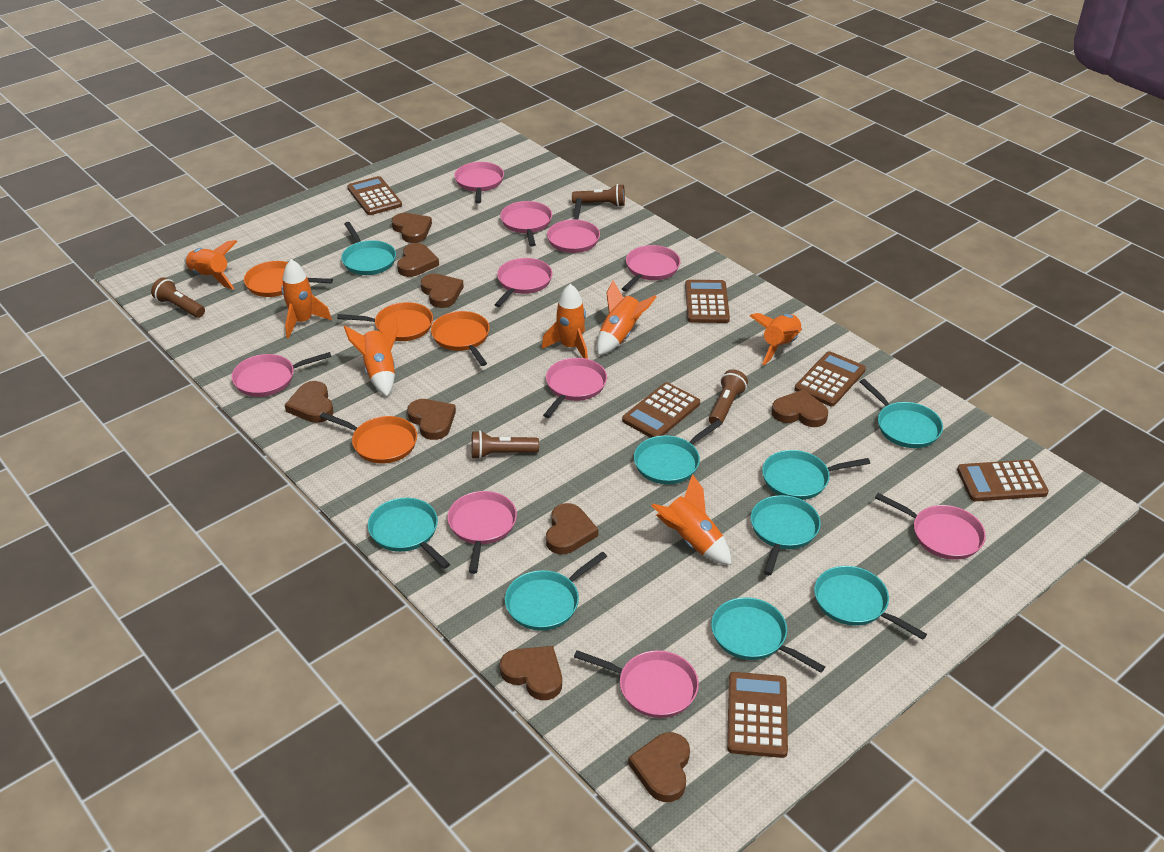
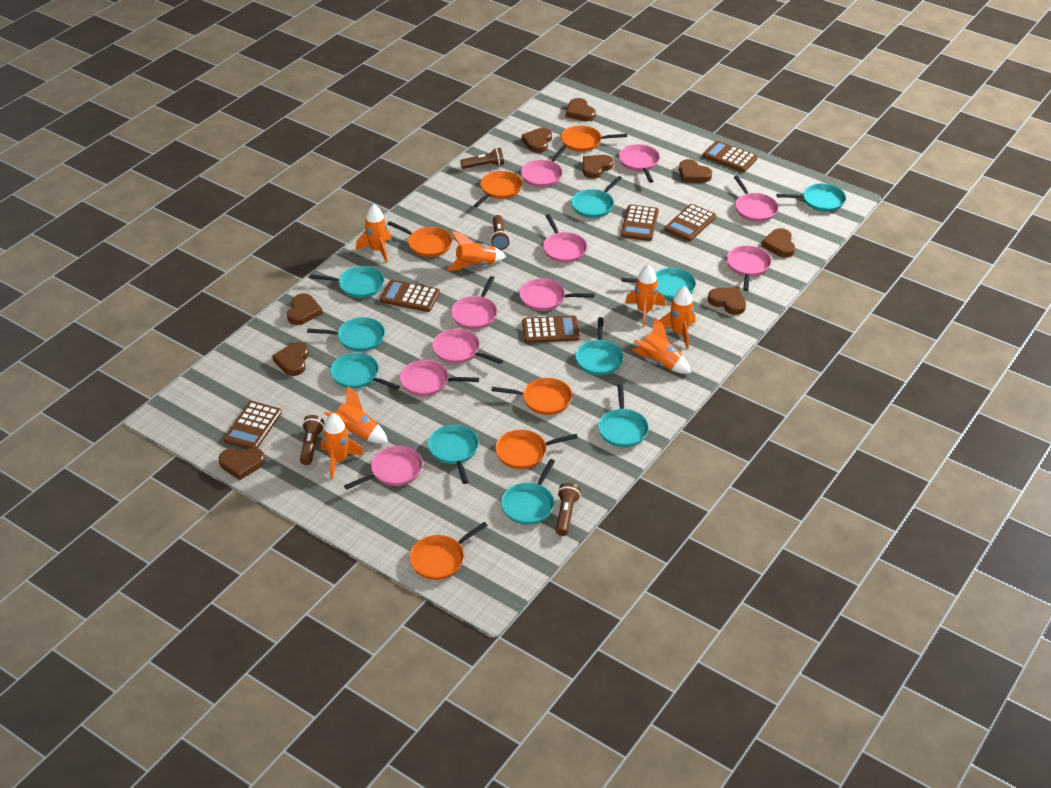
orange pan: [244,261,333,297] [320,412,417,464] [337,302,433,341] [431,311,490,366] = 4 -> [387,221,452,257] [409,522,488,580] [473,171,522,207] [491,378,572,415] [495,430,578,469] [561,126,627,152] = 6
turquoise pan: [341,222,396,275] [368,498,450,569] [505,552,607,631] [634,420,722,485] [711,597,825,673] [751,495,821,575] [762,450,870,500] [814,566,927,640] [860,379,943,448] = 9 -> [307,317,385,352] [310,266,384,298] [330,353,400,390] [428,425,479,484] [501,459,555,525] [571,176,622,218] [575,317,623,375] [598,384,649,448] [621,268,696,300] [776,183,846,212] = 10

